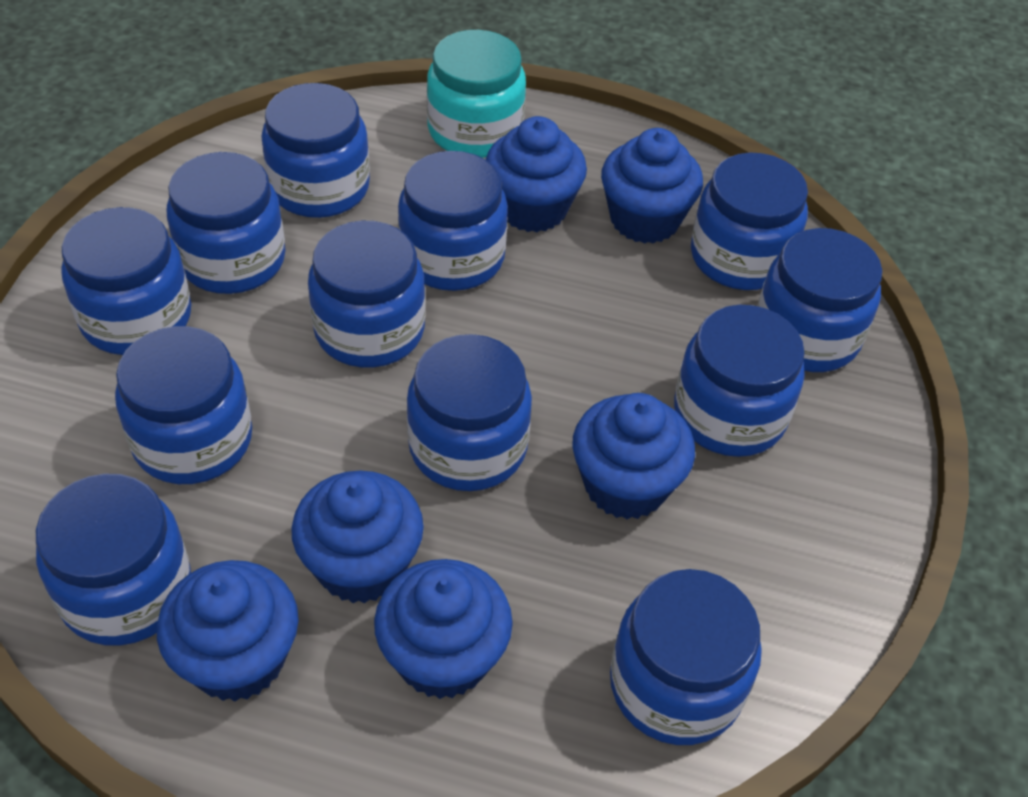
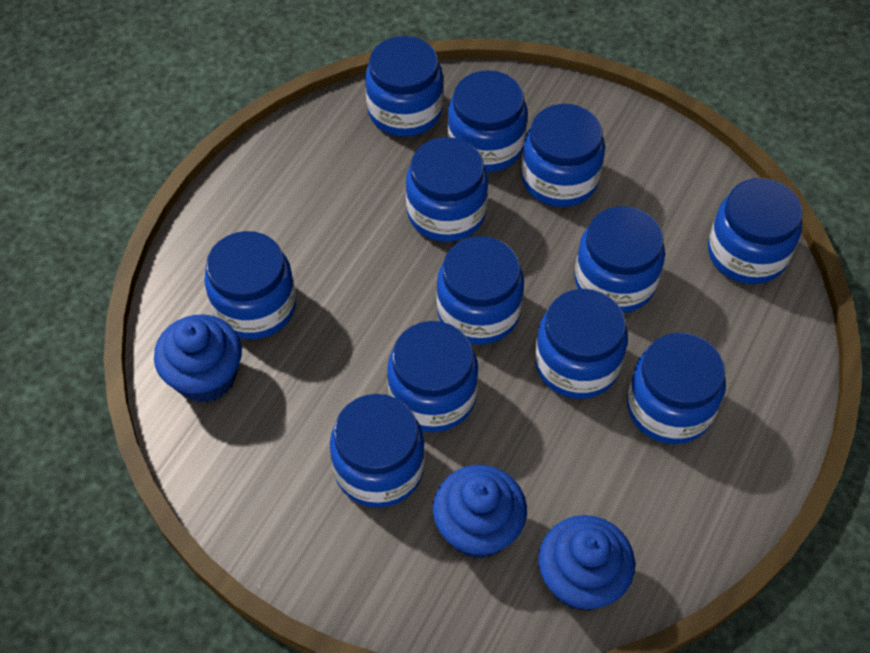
blue cupcake: [157,560,299,702] [291,471,424,603] [374,559,513,699] [486,116,587,232] [572,393,695,519] [601,128,703,244] = 6 -> [154,314,242,403] [433,465,527,559] [538,515,635,611] = 3
turquoise jar: [427,30,526,158] = 1 -> none = 0

